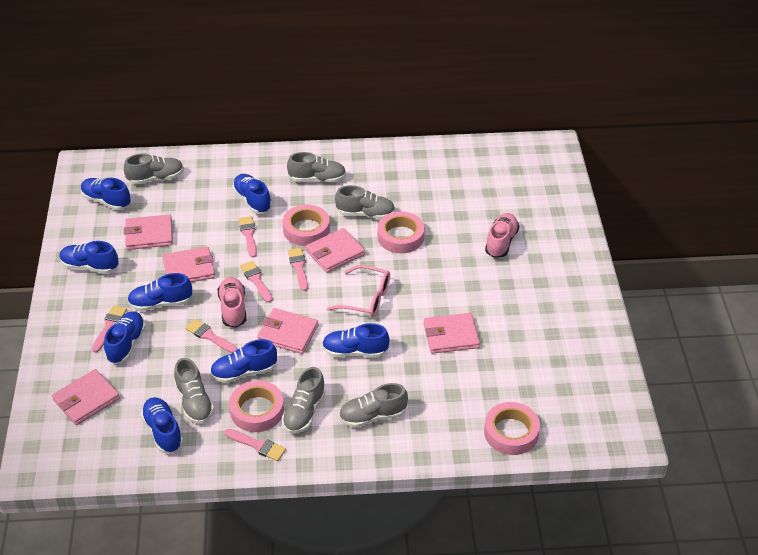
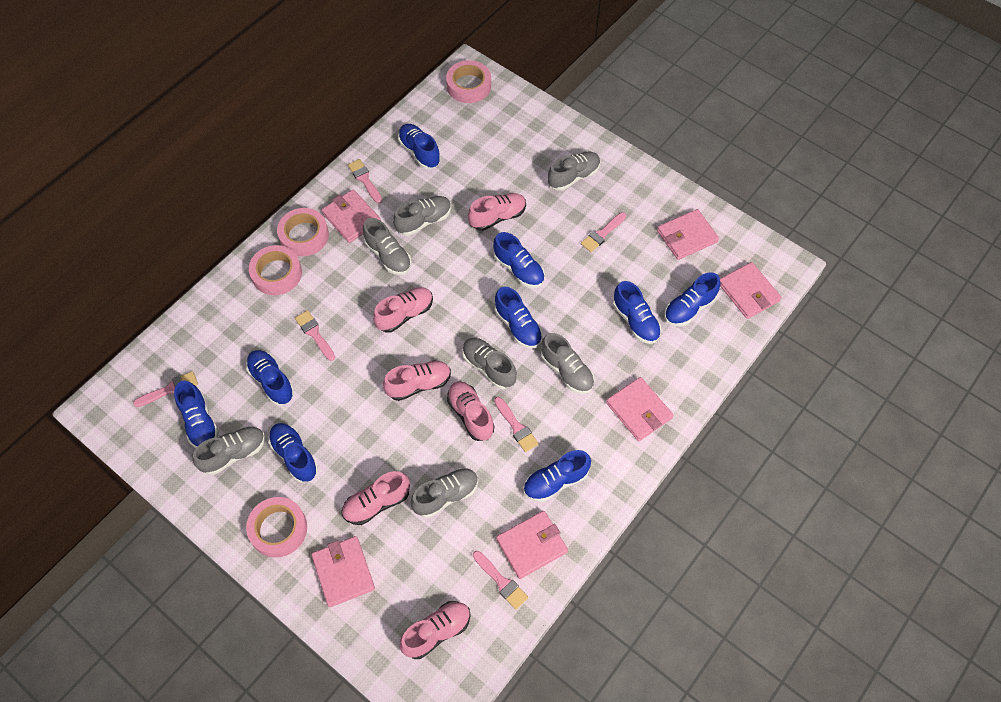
blue shoe: [59,241,119,274] [81,178,131,210] [104,311,146,364] [127,273,192,311] [141,397,183,453] [210,339,277,383] [232,174,272,214] [322,323,389,357] = 8 -> [174,381,219,448] [246,350,294,405] [268,423,318,483] [398,124,441,169] [493,232,545,288] [495,287,543,349] [523,450,591,502] [613,281,661,344] [664,272,721,326] = 9
grey shoe: [124,153,184,184] [174,358,214,424] [282,367,326,434] [287,152,346,182] [335,185,395,219] [339,383,408,427] = 6 -> [193,427,265,475] [363,218,411,275] [393,196,451,236] [411,468,478,518] [462,338,517,389] [541,333,595,394] [548,152,601,191] = 7
pink glasses: [327,265,390,317] = 1 -> none = 0
pink shoe: [218,277,246,328] [485,213,519,258] = 2 -> [342,471,410,525] [373,287,433,333] [383,360,451,401] [399,601,471,659] [447,381,494,441] [468,193,526,231] = 6

